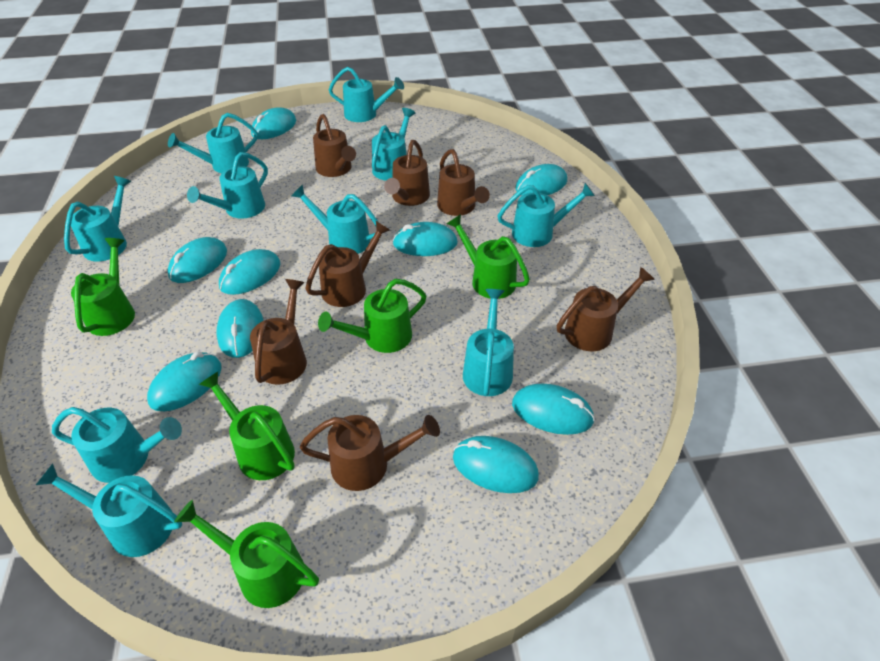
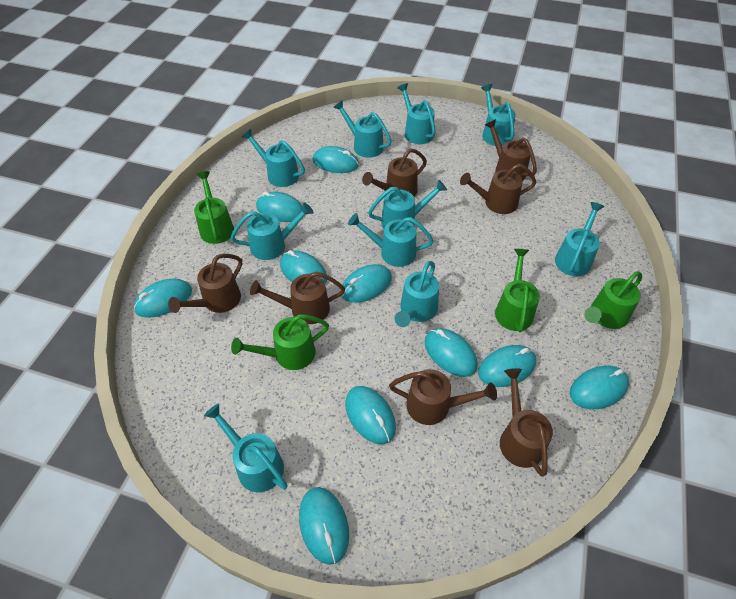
green watering can: [71,238,135,336] [174,500,319,608] [199,372,295,480] [318,279,427,353] [447,214,530,299] = 5 -> [194,171,234,244] [231,314,329,370] [495,249,540,332] [584,271,642,329] = 4
turquoise mouse: [147,352,222,411] [167,237,227,283] [217,299,264,358] [219,249,281,295] [251,107,296,139] [392,222,458,256] [453,436,539,493] [512,384,595,435] [515,164,567,195] = 9 -> [134,279,192,318] [256,192,303,222] [280,250,327,284] [299,487,349,565] [313,146,359,173] [341,264,392,303] [345,386,396,444] [424,328,478,377] [478,345,536,387] [570,366,629,409] = 10

